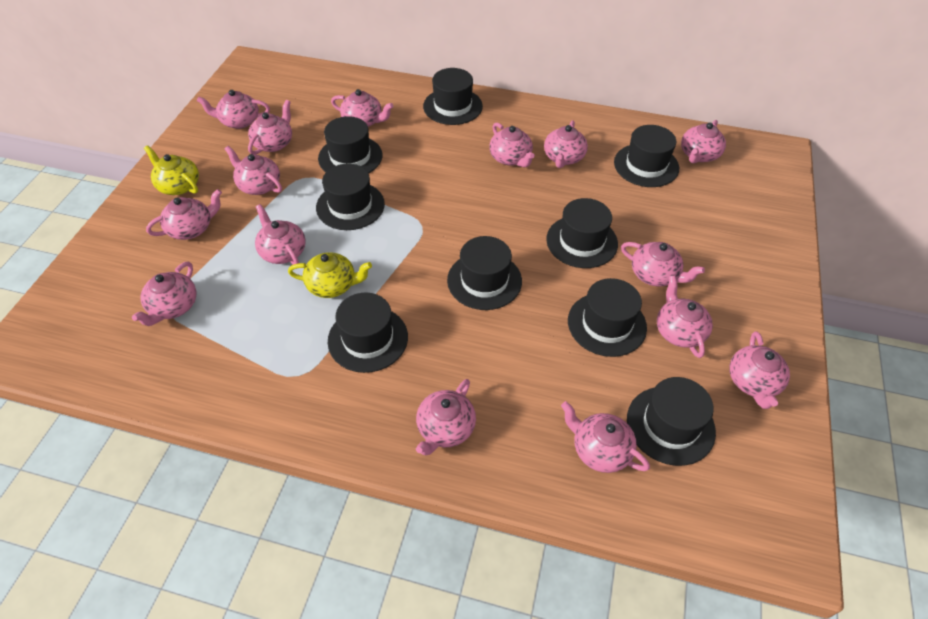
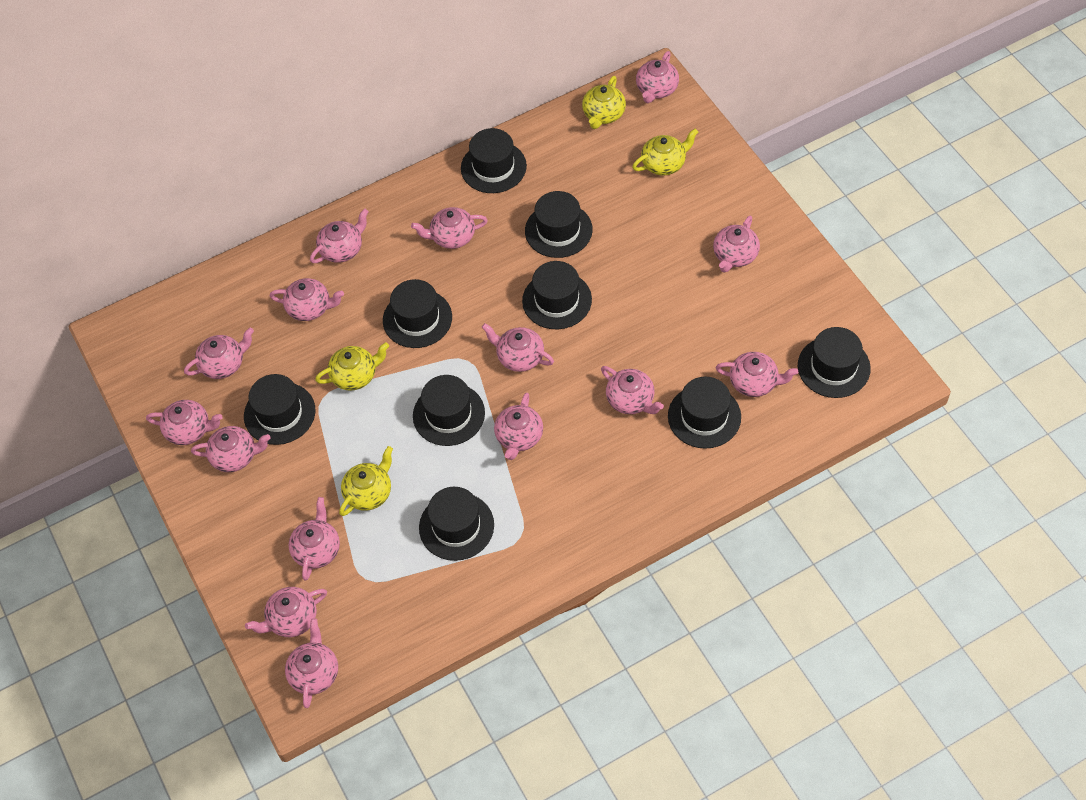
yellow teapot: [144,145,199,195] [288,252,372,298] = 2 -> [315,342,389,391] [339,446,393,516] [582,76,626,129] [632,128,698,176] = 4

